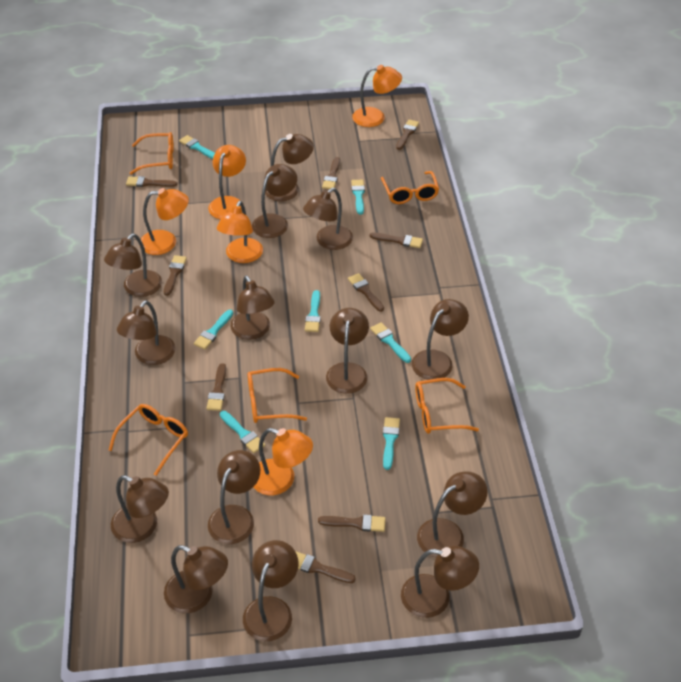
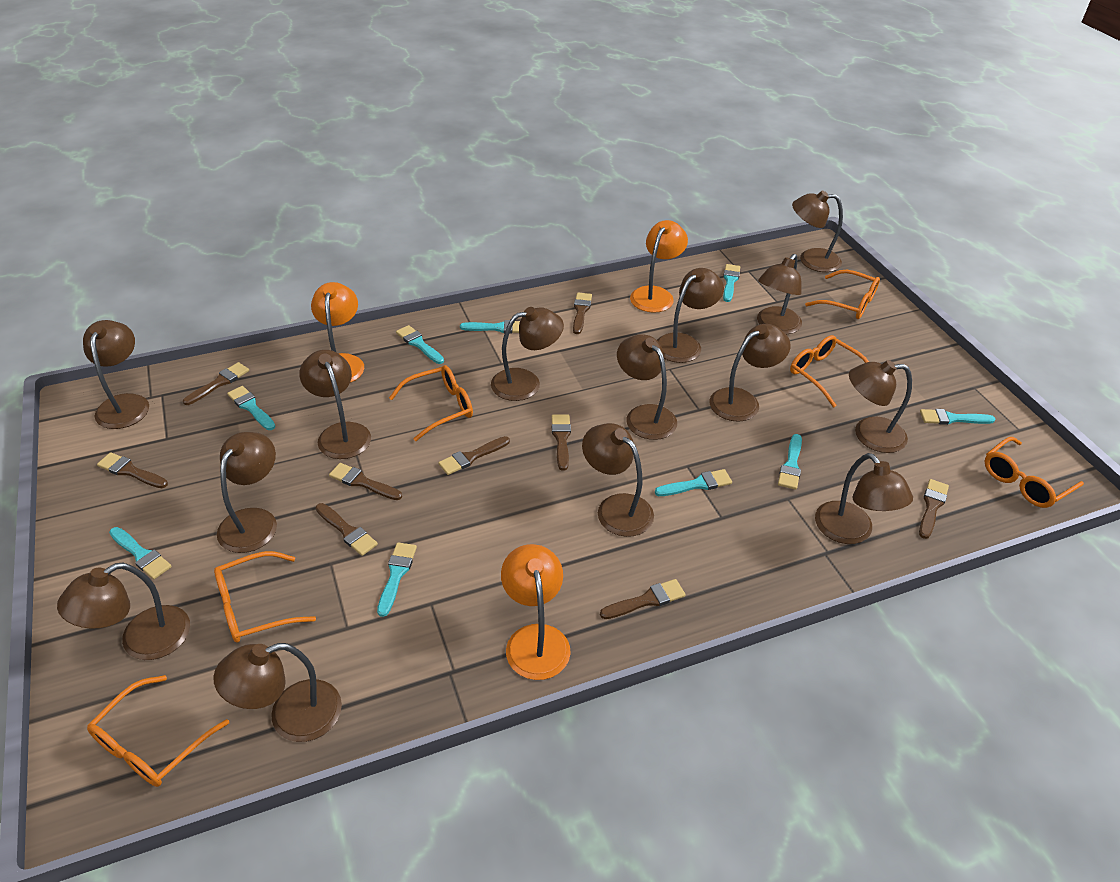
orange glasses: [109,404,188,476] [130,132,174,175] [247,368,307,423] [381,171,439,204] [415,378,479,434] = 5 -> [87,675,229,787] [214,551,316,643] [389,365,473,441] [790,335,869,408] [805,270,880,319] [984,437,1084,508] = 6
orange lamp: [141,188,189,255] [208,145,246,219] [217,201,263,263] [253,428,313,495] [352,65,402,127] = 5 -> [311,282,364,383] [501,544,571,680] [630,220,688,313] = 3
turquoise brush: [179,135,215,159] [194,309,233,350] [220,411,265,453] [305,290,321,332] [351,180,365,215] [370,322,411,363] [383,417,400,470] = 7 -> [109,527,172,579] [227,386,276,430] [377,542,417,617] [396,325,444,364] [460,320,520,333] [655,469,732,496] [723,264,740,302] [778,434,802,490] [920,409,995,425] = 9

